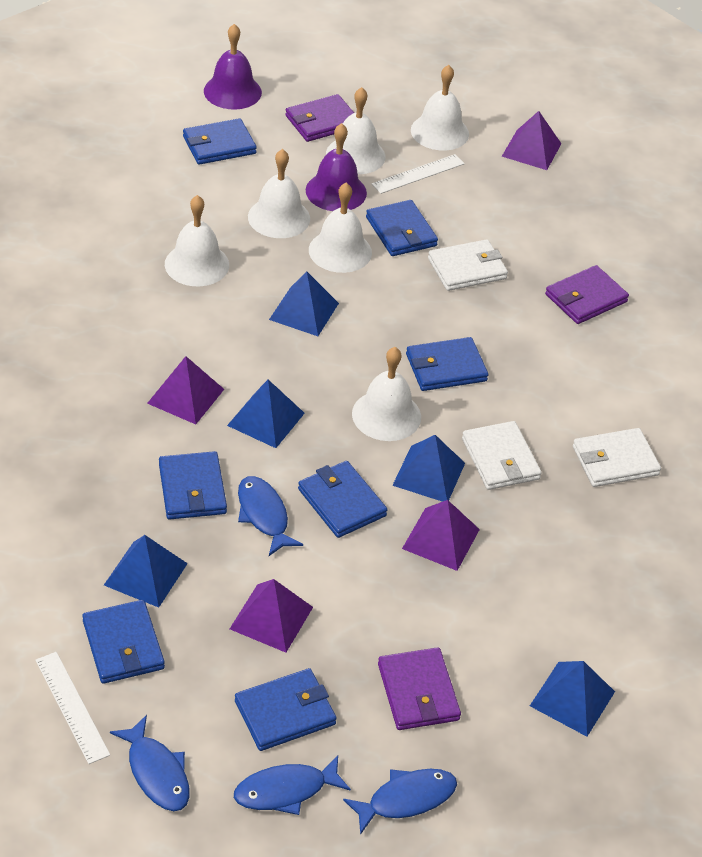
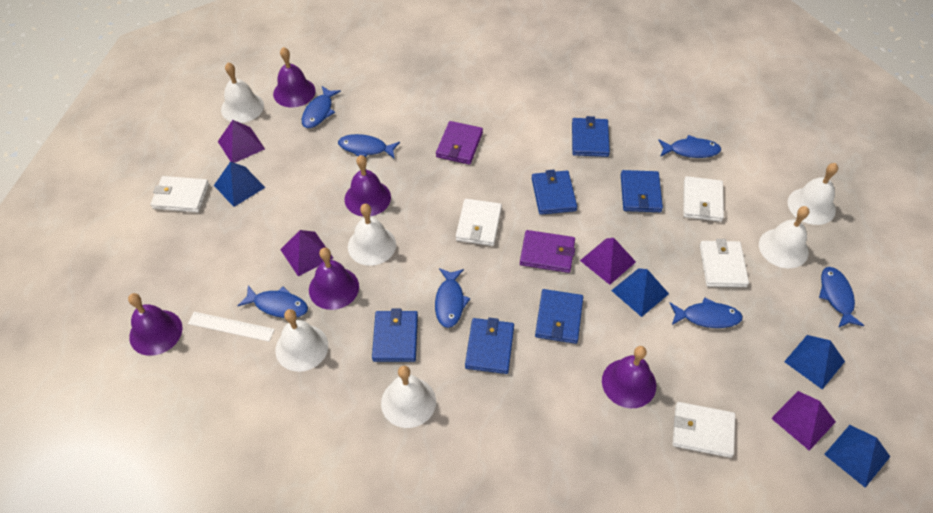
blue fish: [110,715,190,811] [234,755,351,815] [238,476,303,556] [343,769,457,835] = 4 -> [237,285,308,318] [302,86,341,128] [338,134,400,159] [435,268,470,328] [658,135,721,158] [670,297,743,328] [819,267,864,328] = 7
blue pyramid: [104,535,188,608] [227,380,305,448] [269,272,339,336] [392,435,465,502] [530,661,615,737] = 5 -> [214,161,266,207] [611,268,669,317] [784,335,845,390] [824,425,890,488] = 4
blue wallet: [82,600,165,684] [159,451,227,519] [183,118,257,165] [235,668,337,751] [298,461,387,538] [366,200,438,256] [406,337,488,391] = 7 -> [372,309,418,362] [465,318,514,374] [532,170,577,215] [535,289,583,344] [572,116,610,157] [621,170,663,212] = 6
purple bell: [204,24,262,110] [306,123,367,211] = 2 -> [128,293,182,356] [273,47,316,107] [309,248,359,310] [344,155,391,217] [602,346,656,408] = 5
purple wallet: [285,94,354,142] [378,647,461,730] [545,265,629,324] = 3 -> [436,121,483,165] [520,230,575,273] = 2
white ruler: [35,652,110,764] [372,154,465,194] = 2 -> [188,312,275,342] = 1
white wallet: [428,239,508,291] [462,421,541,490] [573,428,661,487] = 3 -> [151,176,209,212] [456,199,502,246] [673,402,735,458] [683,176,724,222] [700,239,749,287] = 5

